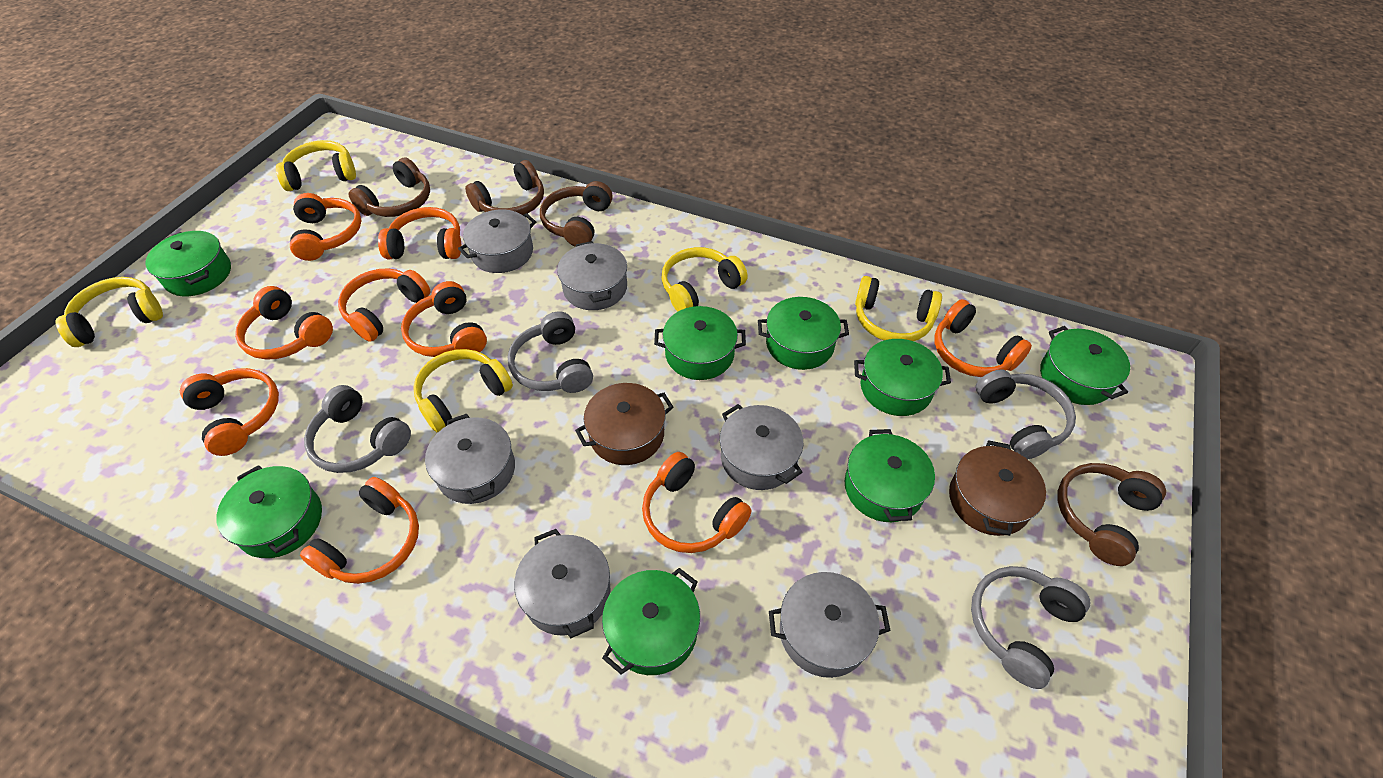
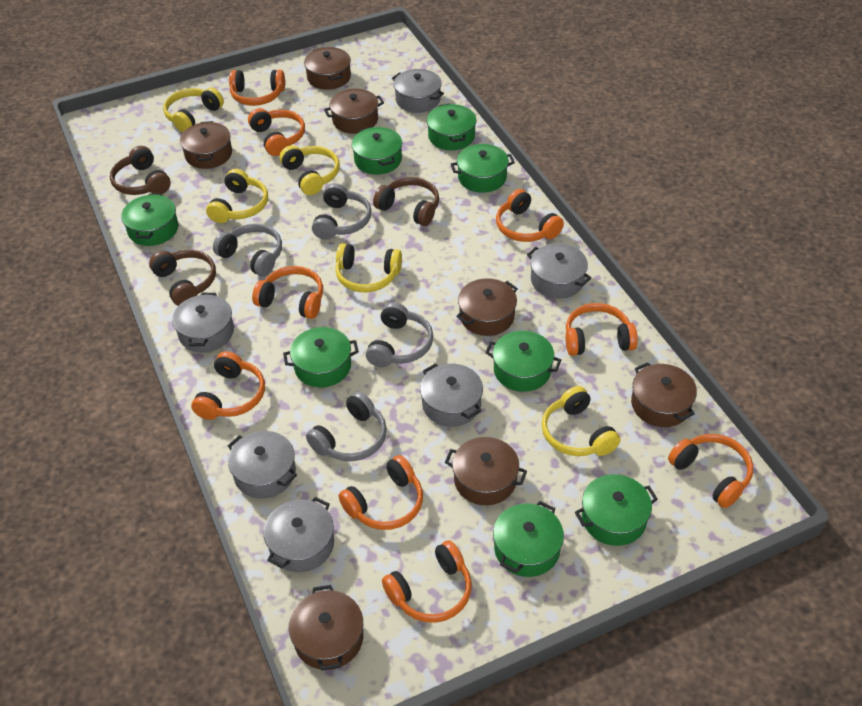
brown headphones: [349,158,430,217] [465,160,544,215] [540,181,613,247] [1057,463,1166,566] = 4 -> [110,146,171,195] [149,250,216,306] [373,177,439,226] = 3
brown pot: [575,383,674,465] [949,440,1046,536] = 2 -> [180,121,232,169] [289,585,363,670] [304,47,351,90] [324,89,384,134] [445,437,527,505] [456,278,518,336] [631,362,697,427] = 7

